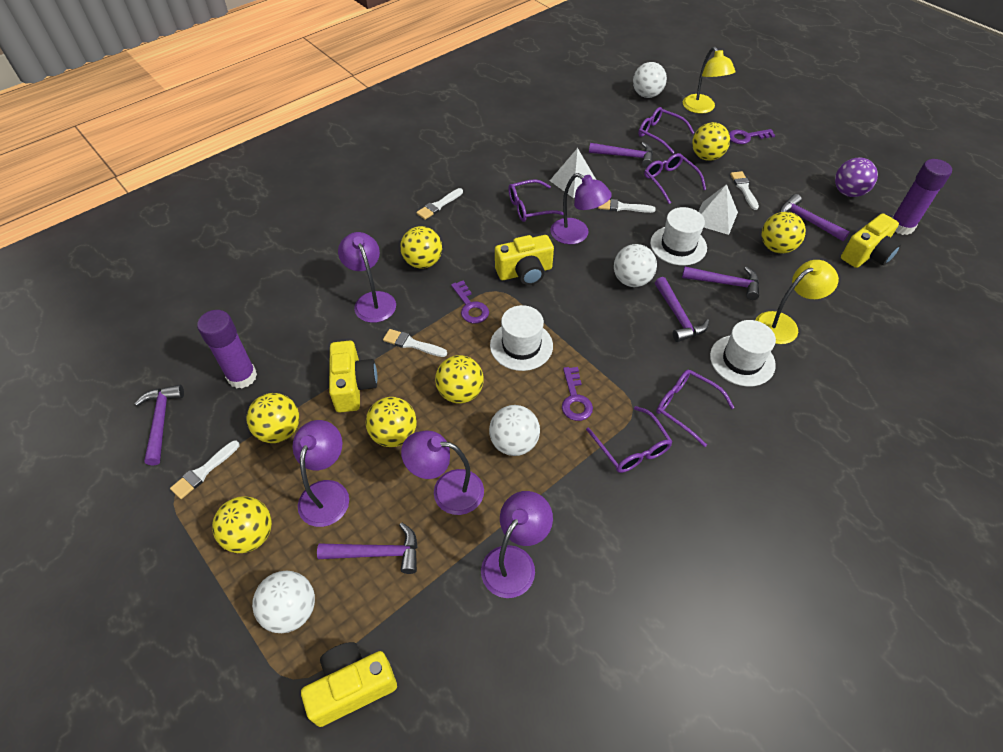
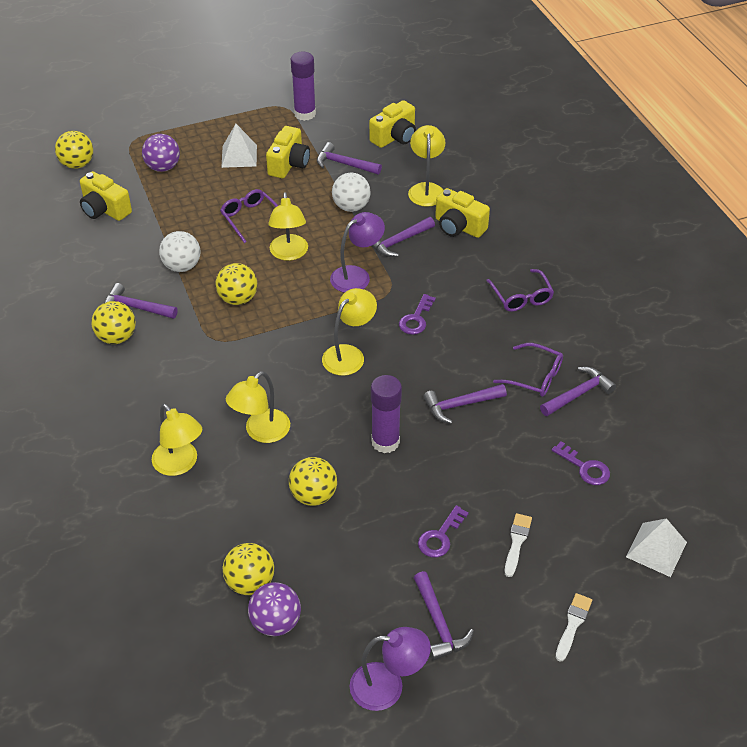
purple ball: [835,158,878,197] = 1 -> [142,134,180,172] [248,582,301,636] = 2
purple glasses: [508,179,564,222] [586,406,673,473] [638,107,694,154] [644,153,706,204] [656,370,735,447] = 5 -> [220,189,278,243] [486,269,554,312] [493,343,563,397] = 3
purple lamp: [292,420,349,527] [338,232,396,323] [401,431,484,515] [481,491,553,598] [550,173,612,244] = 5 -> [330,212,385,293] [350,627,431,711] = 2
white ball: [252,571,315,633] [489,405,540,456] [614,244,657,287] [633,62,667,98] = 4 -> [159,231,200,272] [332,173,371,212] = 2
white brush: [170,441,239,499] [383,329,447,357] [416,188,463,220] [598,199,656,213] [730,171,759,210] = 5 -> [505,513,532,577] [555,593,592,662] = 2
white hat: [490,305,553,371] [650,207,707,266] [710,320,776,387] = 3 -> none = 0
yellow ball: [212,496,272,553] [246,393,299,443] [366,397,417,447] [400,226,442,269] [435,355,483,404] [692,122,730,161] [761,212,806,253] = 7 -> [55,131,93,169] [91,301,136,344] [215,263,258,305] [223,543,274,595] [289,457,337,506] = 5
yellow lamp: [683,47,735,114] [755,260,839,344] = 2 -> [152,404,202,476] [226,371,290,443] [268,192,308,261] [322,288,377,376] [408,125,445,207] = 5

